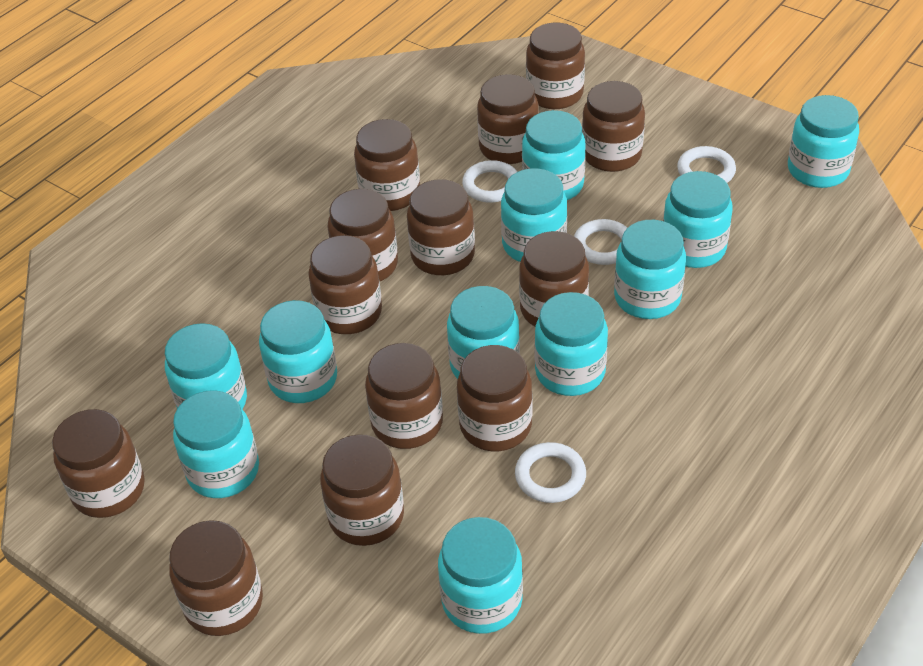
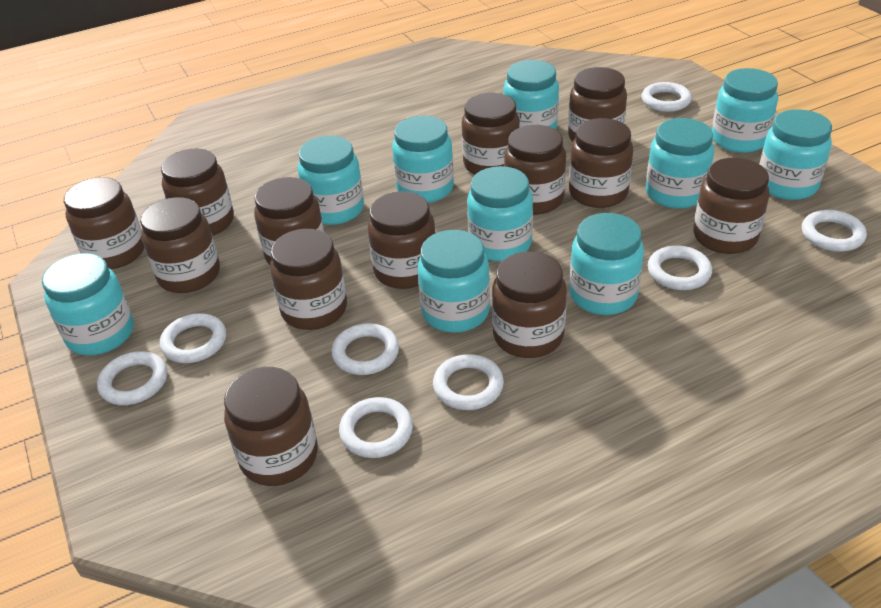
turquoise jar: [165,323,247,409] [173,390,259,498] [259,300,337,403] [438,517,523,634] [447,286,520,379] [501,168,567,262] [522,110,586,200] [535,292,608,396] [614,220,686,319] [663,171,733,268] [788,95,859,188] = 11 -> [42,253,134,355] [298,136,364,225] [392,116,454,203] [418,230,490,333] [467,166,533,262] [504,60,559,129] [570,213,644,315] [646,118,714,209] [712,68,778,153] [760,109,832,200] = 10
white ring: [462,160,517,203] [515,442,586,503] [574,219,627,265] [677,146,736,183] = 4 -> [97,351,167,405] [160,313,226,363] [332,323,399,375] [339,397,413,458] [433,354,504,410] [642,82,692,112] [648,245,712,290] [802,210,867,252] = 8

